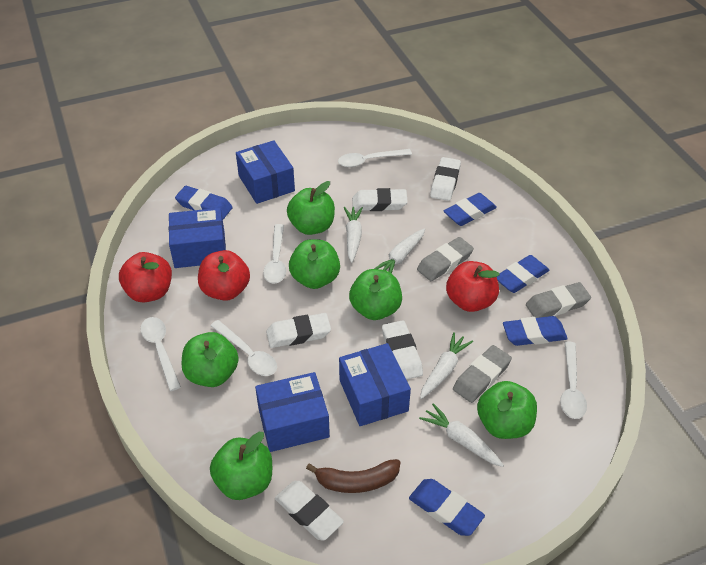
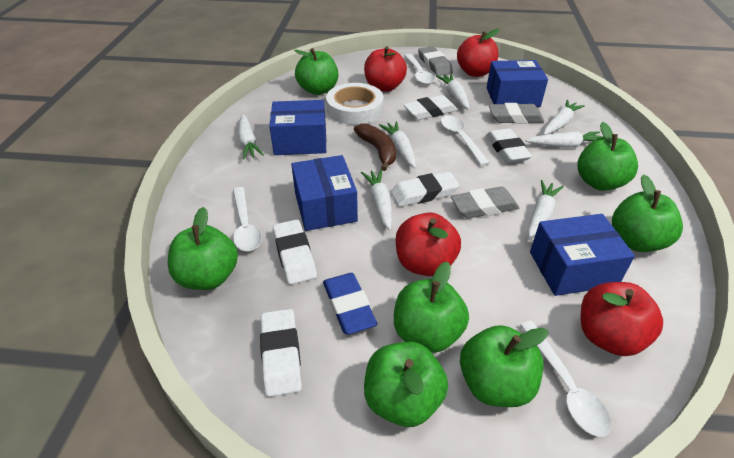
blue eraser: [175,186,233,219] [409,479,485,536] [444,193,497,226] [497,255,549,293] [503,316,568,346] = 5 -> [323,273,377,334] = 1
green apple: [182,332,239,387] [210,432,272,500] [287,181,335,235] [289,239,340,289] [349,269,402,320] [477,381,537,439] = 6 -> [168,207,238,290] [294,48,338,95] [364,341,448,427] [394,262,469,352] [460,325,548,407] [577,122,638,191] [612,175,683,252] = 7
red apple: [119,252,172,302] [198,250,250,301] [446,261,500,312] = 3 -> [364,46,407,92] [396,212,461,276] [457,29,499,77] [580,282,663,356] = 4
white carrot: [344,207,363,263] [374,228,425,273] [419,403,504,467] [420,332,473,399] = 4 -> [238,114,264,159] [361,169,392,231] [379,121,416,168] [436,74,470,110] [526,131,603,148] [528,180,564,240] [543,100,585,135] = 7
white spoon: [140,317,181,391] [210,320,277,376] [263,224,286,284] [338,149,412,167] [560,341,587,419] = 5 -> [233,187,262,251] [405,54,435,85] [441,115,490,166] [520,321,611,437] = 4
white tape: none = 0 -> [326,83,384,125] = 1

